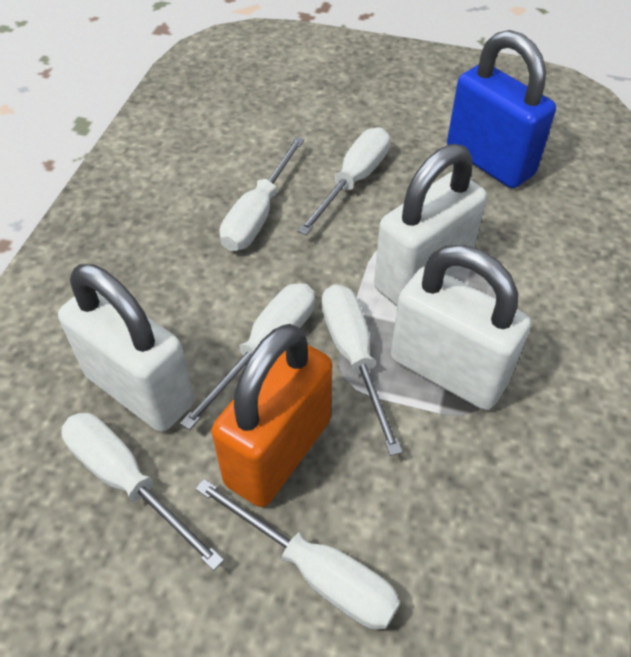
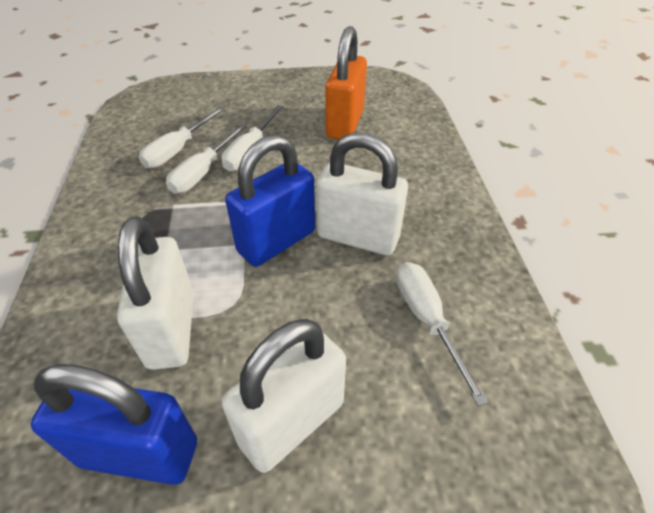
blue padlock: [447,30,556,188] = 1 -> [31,364,197,485] [225,134,315,267] = 2
white screwdriver: [61,413,224,571] [180,283,315,430] [195,479,400,629] [220,137,304,251] [298,127,390,235] [321,284,403,456] = 6 -> [139,107,225,168] [166,124,247,194] [222,105,283,172] [396,262,488,406] = 4

